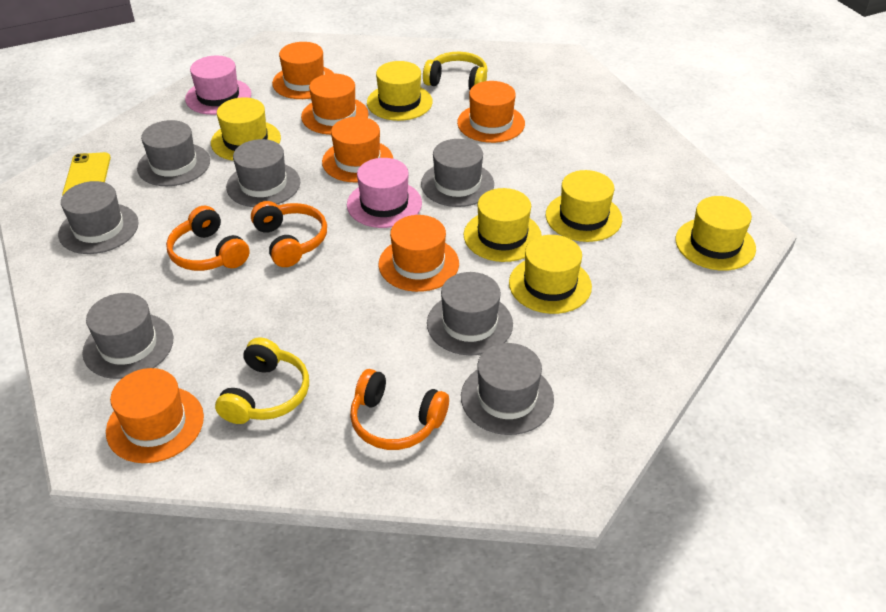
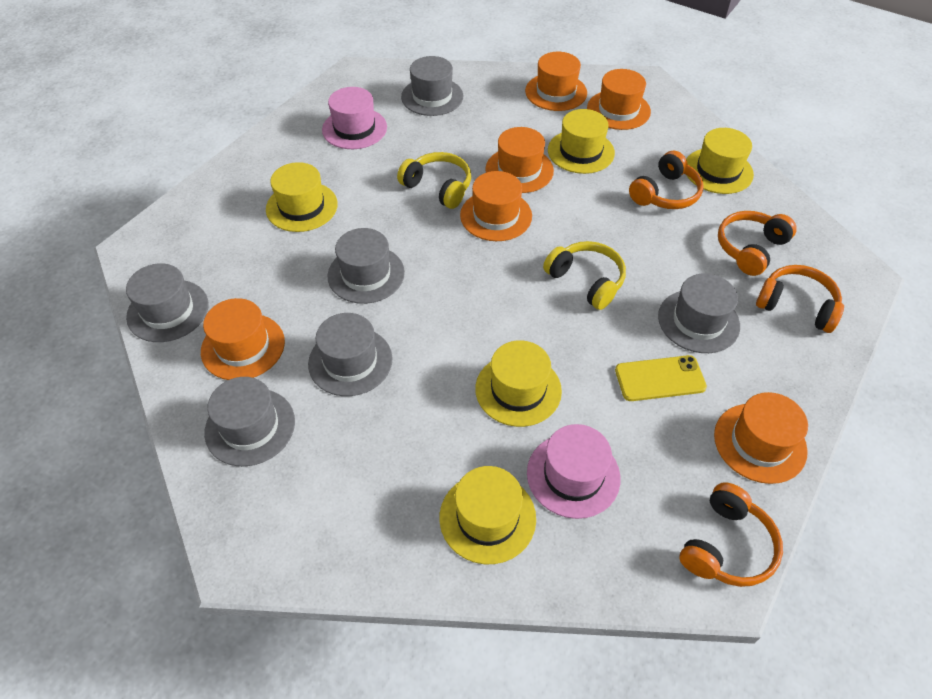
grey hat: [58,181,139,254] [82,293,173,379] [137,120,210,186] [226,139,300,207] [421,139,494,207] [427,272,513,355] [461,343,554,435] = 7 -> [126,263,209,342] [204,377,295,466] [308,313,392,396] [327,228,405,304] [401,56,463,116] [658,273,740,353] = 6
orange headphones: [166,206,250,271] [251,201,327,267] [350,369,449,450] = 3 -> [629,150,704,209] [679,482,783,587] [718,211,797,276] [756,265,844,333] = 4
yellow hat: [211,97,281,161] [367,61,433,121] [464,188,542,262] [509,235,592,314] [546,170,622,242] [676,196,756,271] = 6 -> [266,162,338,232] [439,466,536,564] [475,340,562,427] [548,109,615,174] [686,128,754,194] = 5

